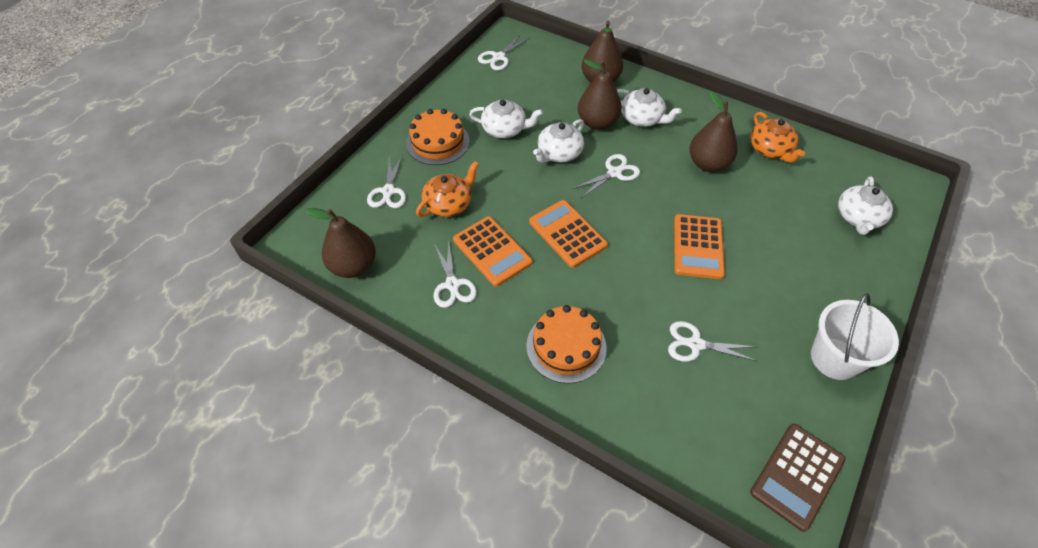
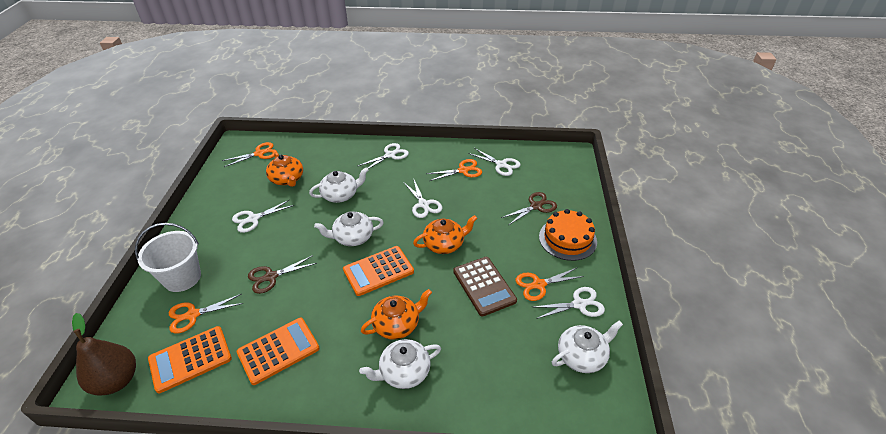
brown pear: [305,208,376,278] [578,59,622,130] [581,20,623,83] [690,91,738,172] = 4 -> [72,313,136,396] = 1
brown scissors: none = 0 -> [248,255,317,294] [501,192,557,225] = 2
orange cake: [406,109,470,165] [526,305,607,384] = 2 -> [539,209,597,261] = 1
orange scissors: none = 0 -> [169,294,243,334] [221,142,278,167] [427,159,482,181] [516,268,584,301] = 4
orange teapot: [416,161,479,217] [750,112,805,163] = 2 -> [266,152,303,187] [361,289,432,340] [413,215,477,254] = 3

